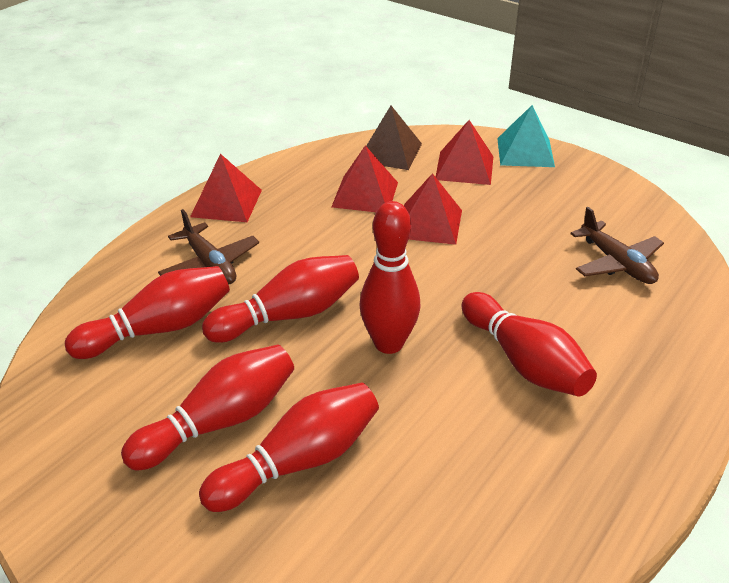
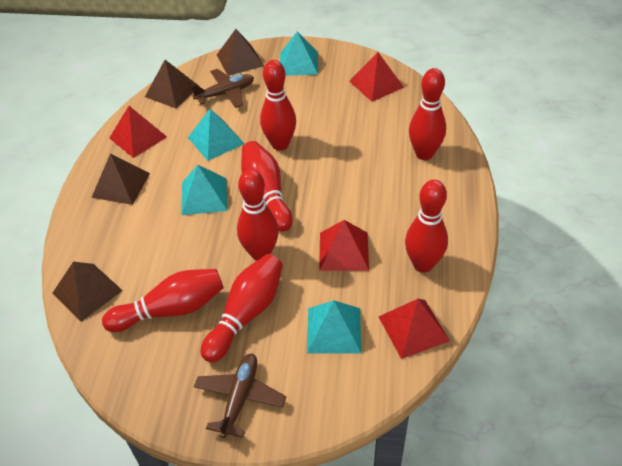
brown pyramid: [366,106,422,170] = 1 -> [52,262,123,322] [91,153,150,205] [145,60,199,109] [217,29,264,76] = 4
red bowling pin: [65,266,230,359] [121,345,294,470] [199,383,379,512] [202,255,359,343] [360,201,421,354] [462,292,597,397] = 6 -> [102,269,224,332] [201,254,283,362] [237,169,279,261] [241,141,293,232] [260,60,296,151] [405,180,448,273] [409,68,446,160] = 7
turquoise pyramid: [497,105,555,167] = 1 -> [182,165,228,215] [188,109,245,161] [280,31,318,76] [307,300,361,353] = 4

